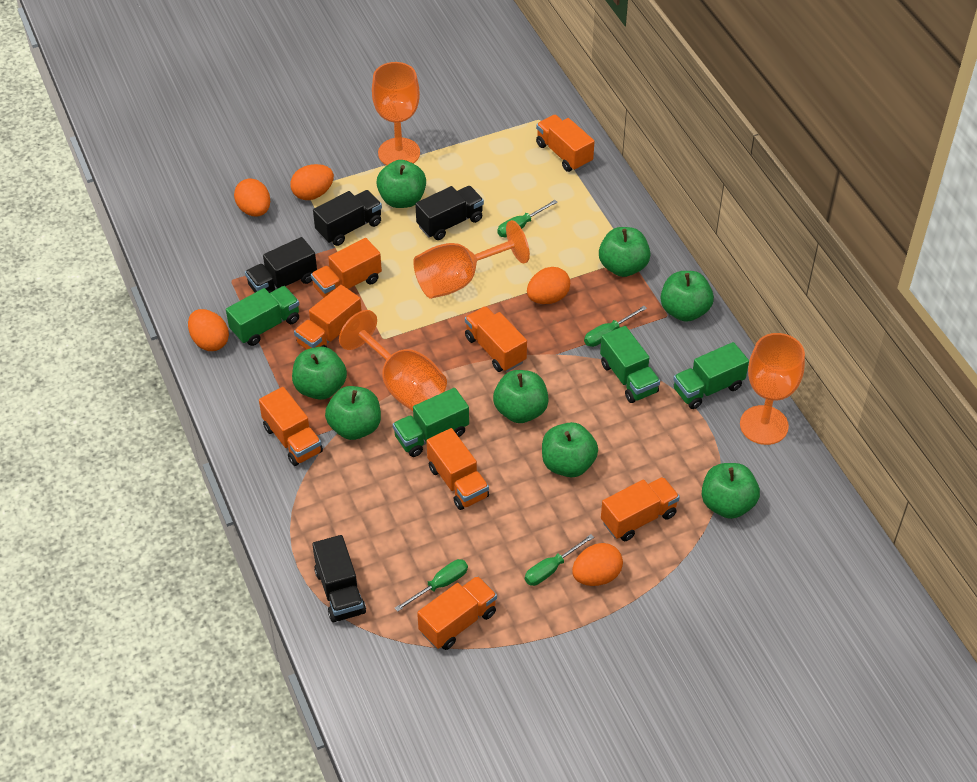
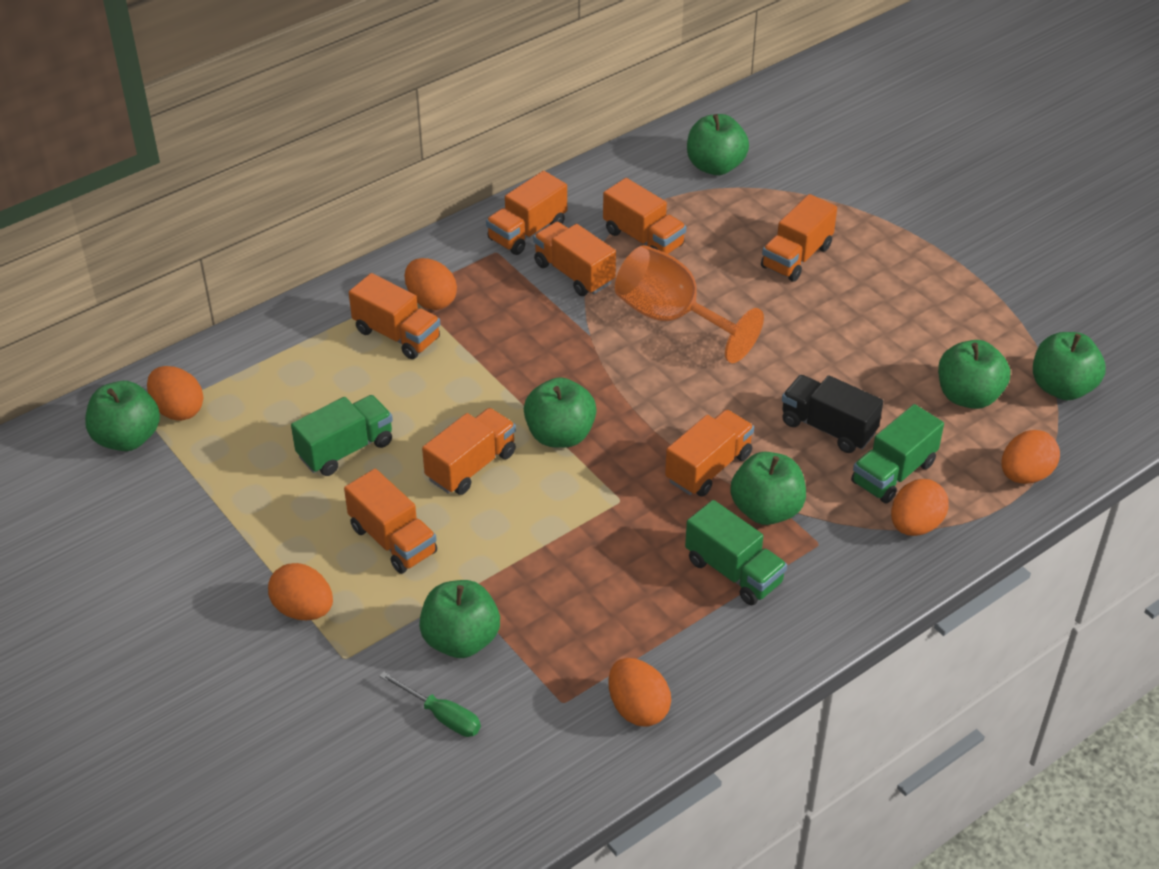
black truck: [245,237,317,293] [312,535,366,622] [313,190,382,246] [415,186,484,240] = 4 -> [782,375,883,453] = 1
green apple: [292,347,347,400] [325,386,381,440] [376,160,426,208] [493,370,549,423] [542,422,598,477] [599,227,651,277] [661,271,714,322] [702,463,760,519] = 8 -> [85,381,160,451] [419,580,500,658] [524,377,597,448] [687,114,749,175] [730,452,806,525] [938,340,1010,409] [1033,332,1106,400] = 7
green screwdriver: [395,559,468,612] [497,200,558,237] [525,534,594,586] [584,306,647,347] = 4 -> [380,672,481,737] = 1
green truck: [226,286,299,346] [393,388,469,457] [600,326,660,403] [673,342,749,409] = 4 -> [291,395,393,476] [685,500,787,605] [851,404,944,503] = 3
orange egg: [188,309,229,351] [234,179,270,216] [290,164,334,200] [527,267,570,304] [572,543,623,586] = 5 -> [147,366,203,421] [268,563,333,620] [405,258,457,310] [608,658,671,727] [891,479,949,536] [1001,430,1060,484] = 6
orange goblet: [339,310,447,411] [372,62,420,165] [413,220,530,299] [740,333,805,445] = 4 -> [615,245,764,363] = 1

